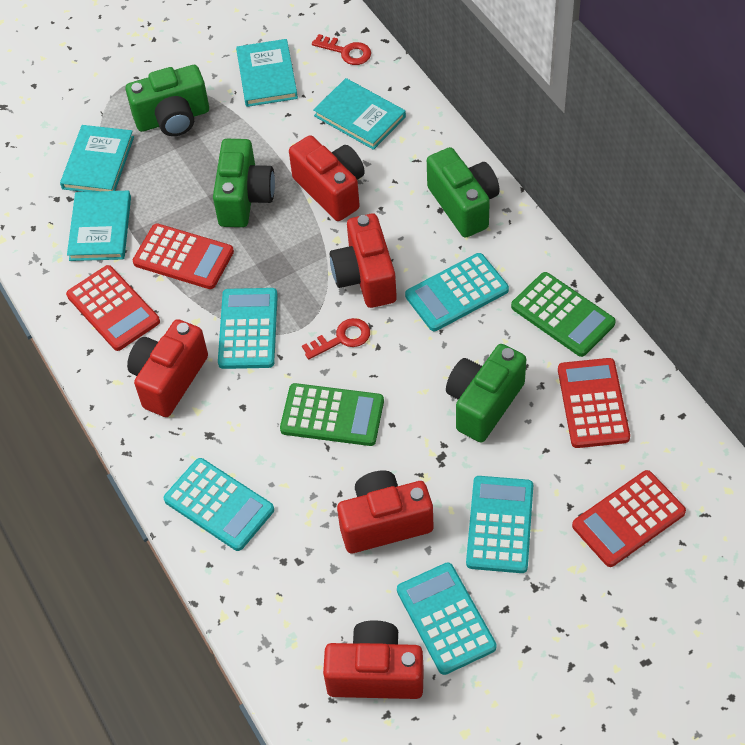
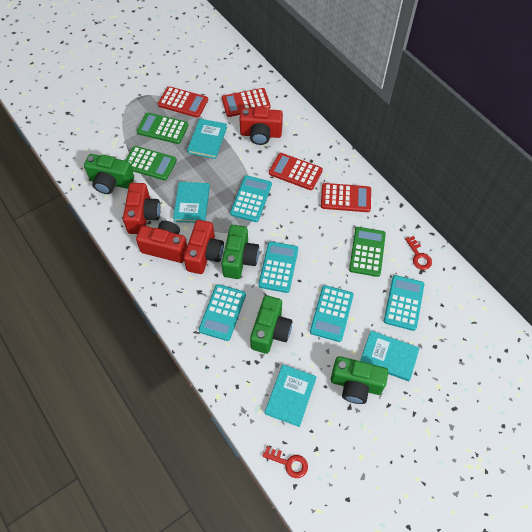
green calculator: [280,383,384,446] [511,272,616,357] = 2 -> [125,146,177,180] [137,113,189,144] [349,227,386,277] = 3
red camera: [127,319,208,417] [289,135,365,221] [323,620,424,699] [330,214,397,308] [337,470,433,553] = 5 -> [123,183,161,234] [136,221,187,263] [184,220,224,274] [240,107,283,145] = 4

